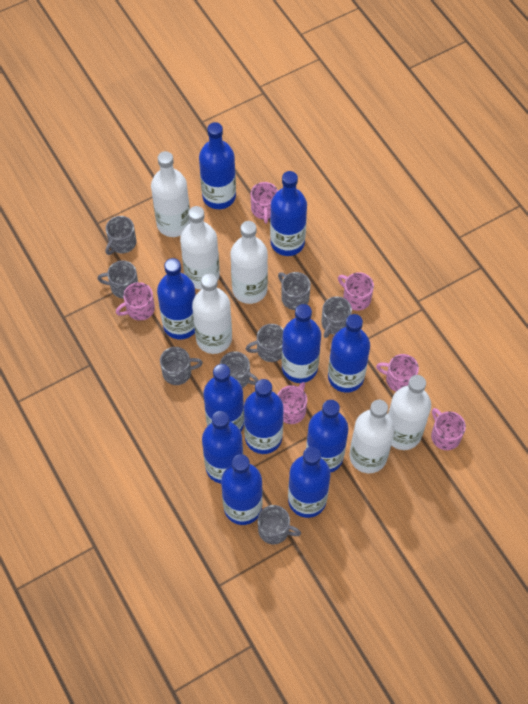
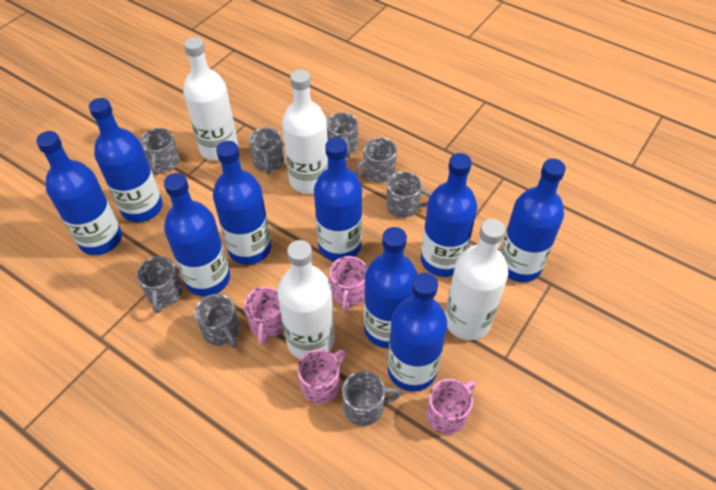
blue bottle: [157,258,196,339] [199,122,236,209] [202,411,243,484] [203,364,244,431] [221,454,263,525] [244,379,284,454] [270,171,307,256] [282,304,321,383] [288,447,330,518] [306,400,348,473] [328,314,370,393] = 11 -> [36,131,122,255] [89,98,163,222] [164,173,230,296] [213,141,272,265] [314,137,362,261] [364,227,418,349] [388,273,447,392] [421,153,477,277] [500,159,566,282] = 9
pink mug: [116,282,155,321] [251,182,278,224] [278,382,307,424] [338,272,374,311] [376,354,419,392] [431,408,466,450] = 6 -> [244,287,284,346] [297,349,346,404] [329,256,367,313] [426,379,476,434] = 4
white bottle: [151,151,190,237] [180,206,220,290] [192,273,232,354] [230,221,268,304] [350,400,395,473] [388,375,431,450] = 6 -> [183,37,238,161] [277,240,335,359] [282,70,328,194] [445,219,508,341] = 4

